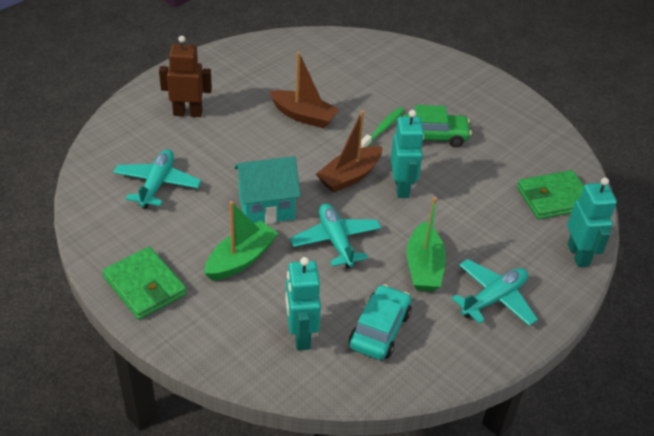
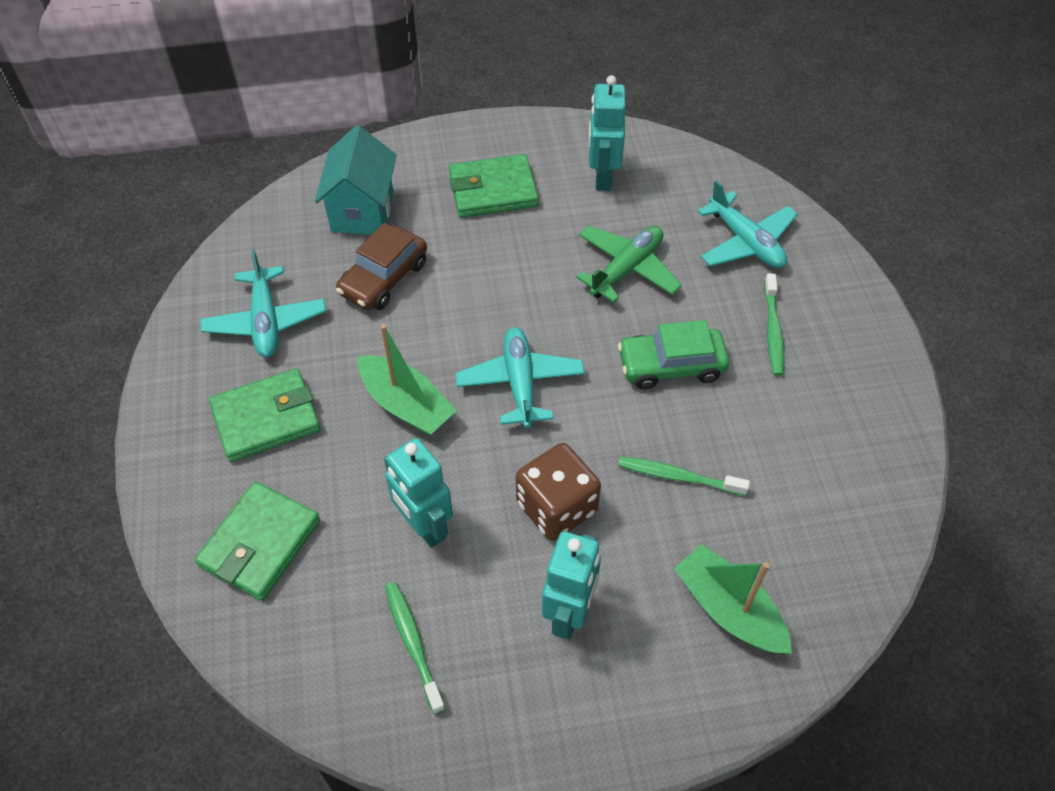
brown boat: [269,52,340,128] [316,110,382,193] = 2 -> none = 0
brown car: none = 0 -> [336,223,427,310] = 1
brown dice: none = 0 -> [516,443,601,541] = 1
brown robot: [159,36,212,117] = 1 -> none = 0
green plane: none = 0 -> [576,226,682,303] = 1
green toothbrush: [361,107,404,148] = 1 -> [385,582,445,714] [618,457,750,496] [764,273,785,376] = 3
green wallet: [102,247,187,320] [517,170,584,219] = 2 -> [195,482,320,601] [209,368,321,462] [449,154,538,218] = 3
turquoise car: [349,284,412,360] = 1 -> none = 0

